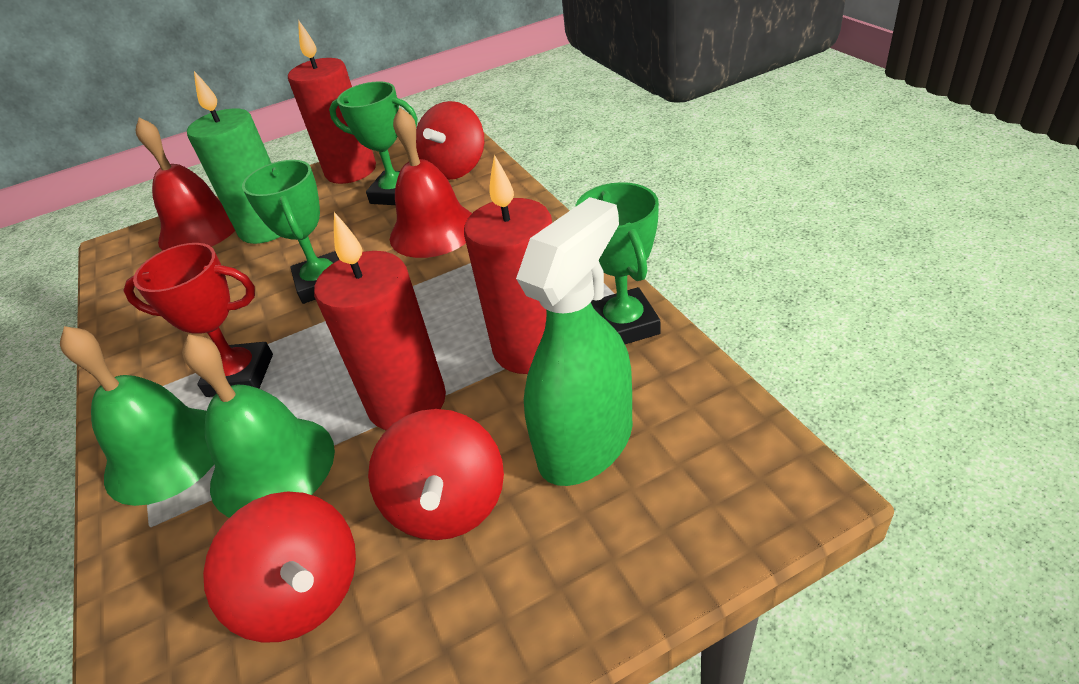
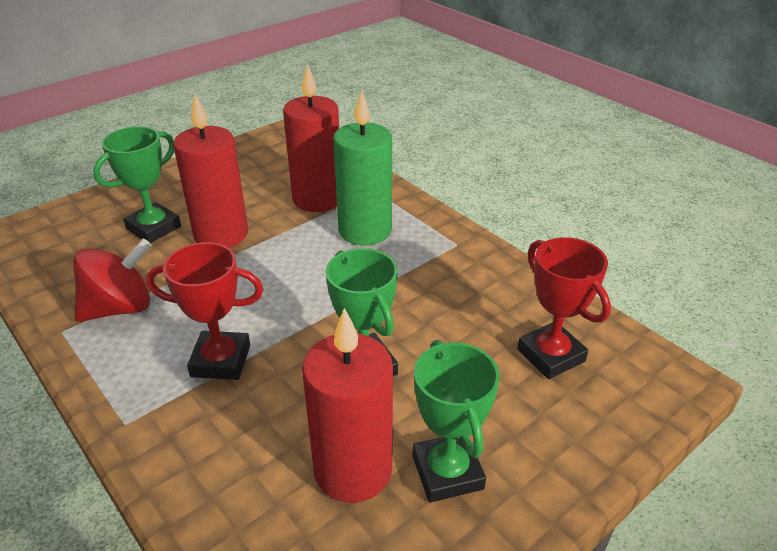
green bell: [60,326,214,506] [182,334,335,518] = 2 -> none = 0
green spray bottle: [516,197,632,486] = 1 -> none = 0
red bell: [136,118,235,251] [390,108,472,258] = 2 -> none = 0
red spinning top: [203,491,356,643] [368,409,504,540] [416,101,484,180] = 3 -> [73,239,152,322] = 1
red trophy: [123,243,273,397] = 1 -> [146,242,263,380] [517,237,611,379] = 2

